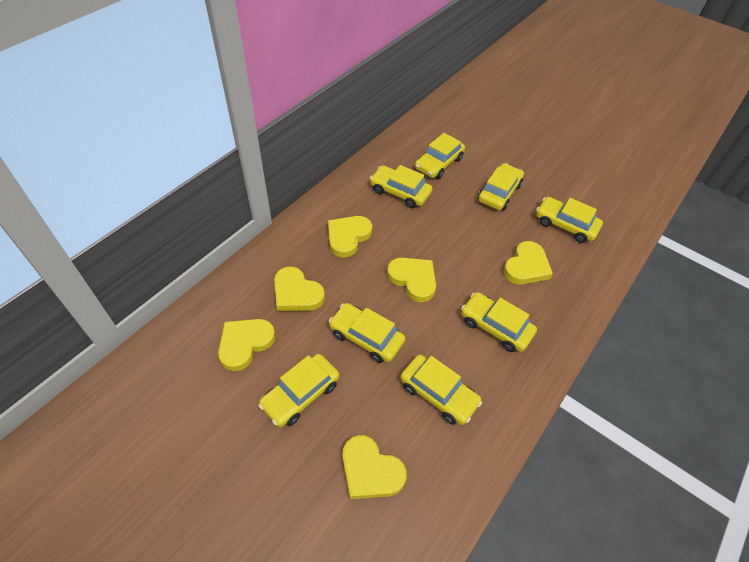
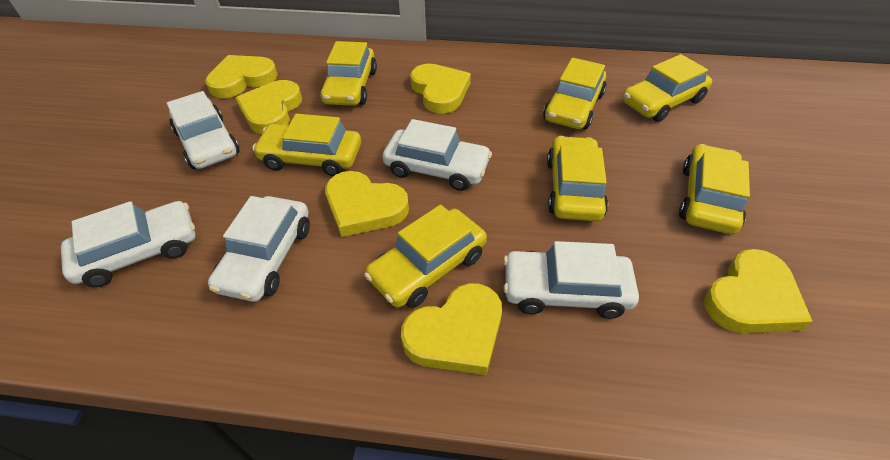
white car: none = 0 -> [61,201,196,287] [167,91,240,169] [208,196,310,302] [382,119,492,191] [503,241,639,319] = 5
yellow car: [258,354,340,427] [329,303,405,363] [370,165,433,208] [400,355,482,425] [415,133,465,179] [461,292,537,352] [478,163,524,210] [536,197,603,243] = 8 -> [252,114,361,176] [320,41,377,106] [364,205,487,308] [543,58,607,129] [547,136,608,221] [622,54,712,122] [679,144,750,234] = 7

